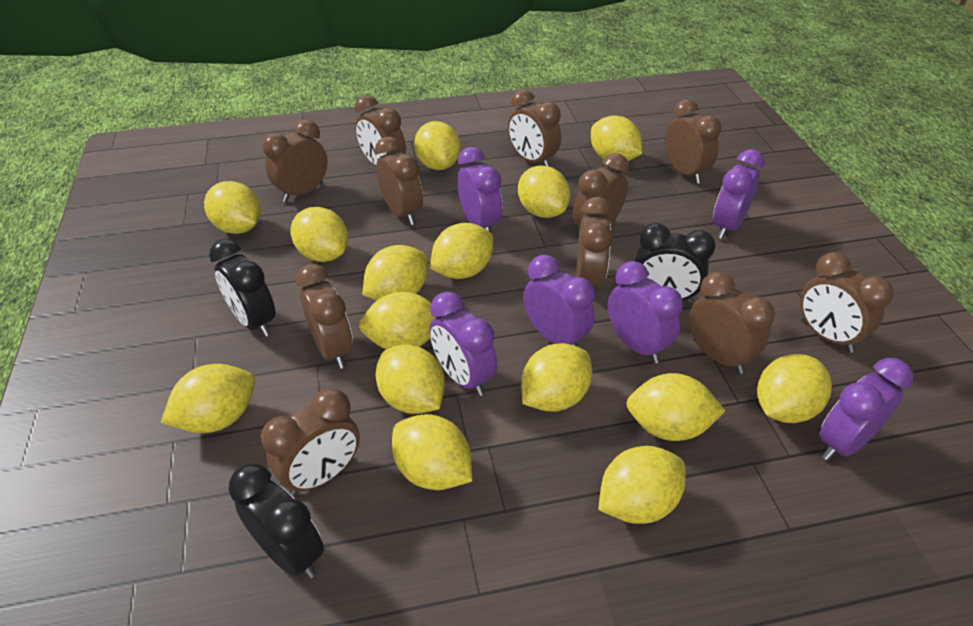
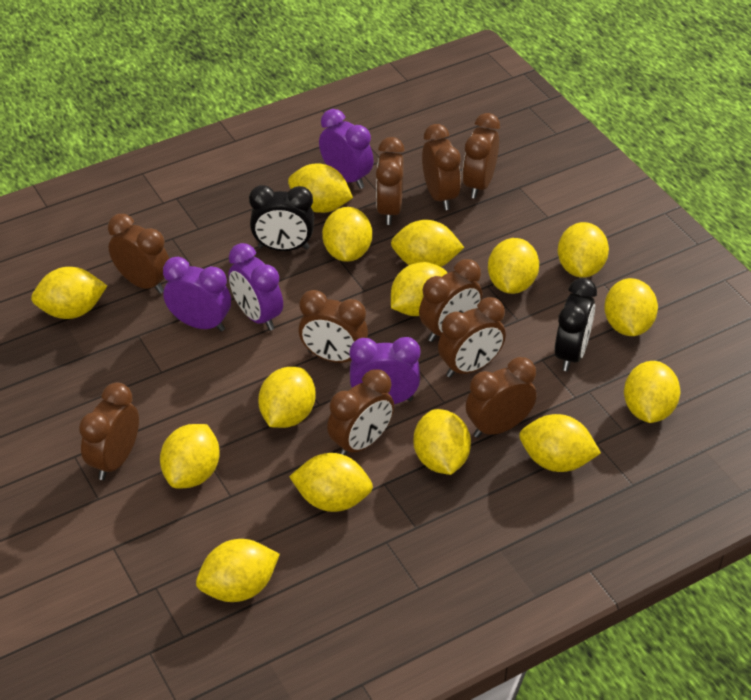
black clock: [209,239,276,337] [228,463,324,578] [635,223,716,303] = 3 -> [249,185,314,251] [555,278,597,371] = 2
brown clock: [261,388,360,495] [262,119,328,202] [296,264,353,369] [354,95,406,166] [375,137,423,225] [508,90,561,167] [573,153,629,227] [577,197,613,288] [665,99,722,184] [689,272,775,374] [800,252,894,353] = 11 -> [79,383,139,480] [108,214,169,294] [299,290,368,363] [327,369,394,456] [376,137,405,225] [419,259,482,342] [422,124,461,210] [438,297,506,378] [462,113,500,199] [466,357,537,438] = 10
purple clock: [429,291,497,396] [458,147,502,234] [523,254,595,347] [608,261,683,363] [713,149,765,239] [819,358,913,461] = 6 -> [163,257,231,332] [228,243,283,331] [319,109,374,189] [350,337,420,404] = 4

